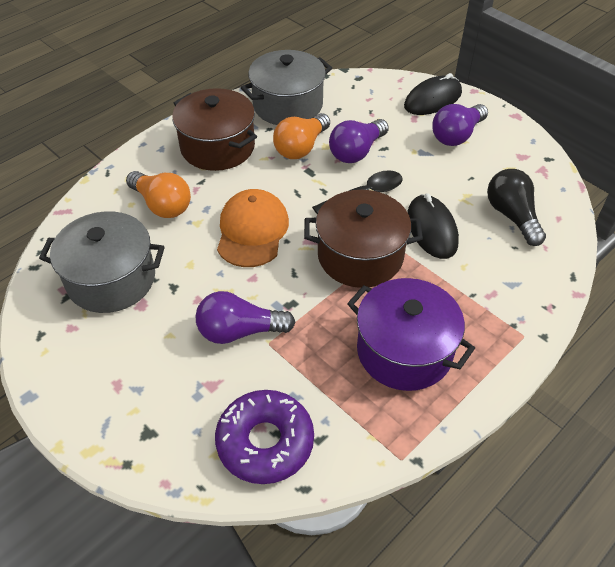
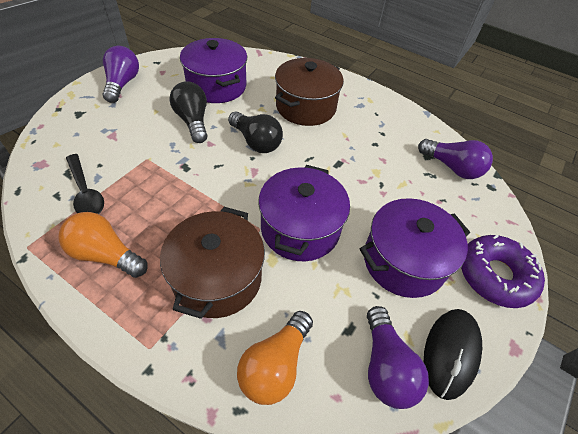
black light bulb: [487,169,546,246] = 1 -> [170,81,207,143] [228,112,283,153] = 2
black mouse: [404,73,462,115] [407,193,459,259] = 2 -> [424,309,482,400] = 1
grey pot: [39,211,165,313] [241,50,332,125] = 2 -> none = 0
orange cap: [217,189,289,267] = 1 -> none = 0
purple pot: [347,278,475,391] = 1 -> [180,38,247,103] [258,165,350,261] [360,198,470,298] = 3

